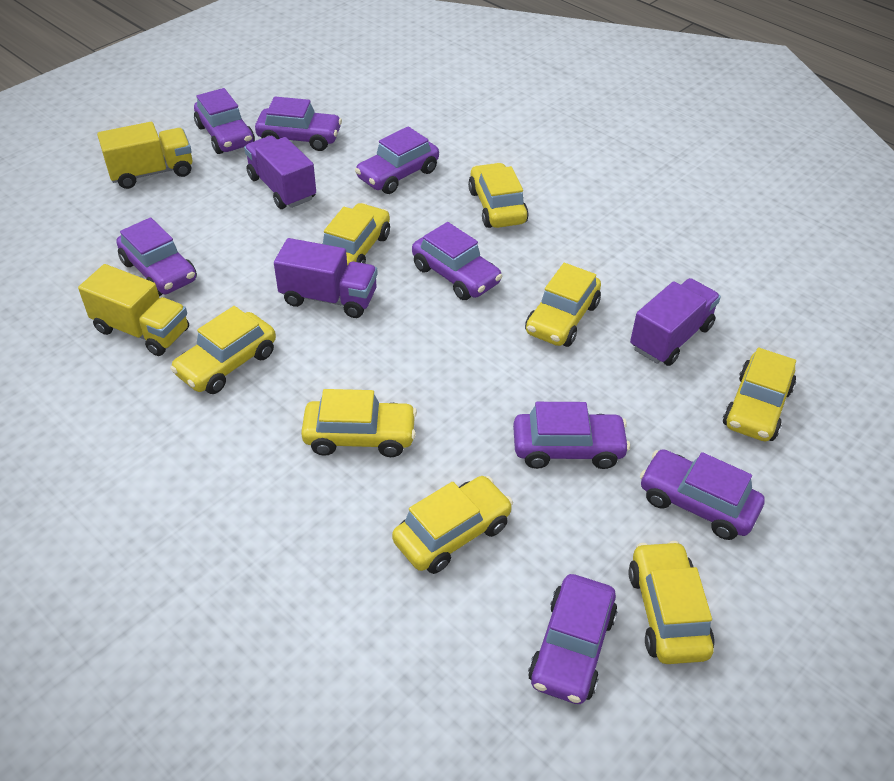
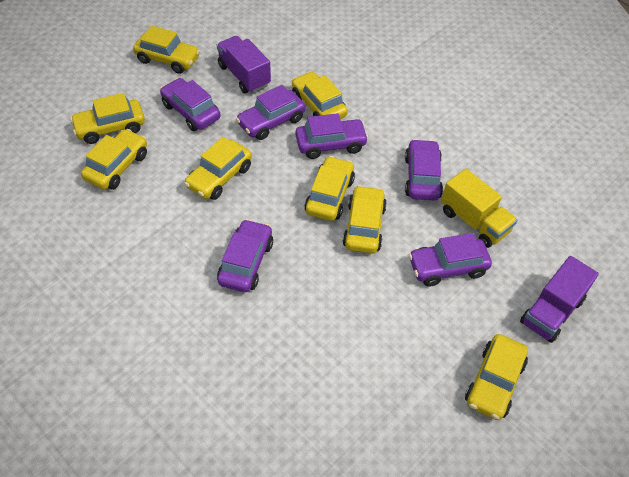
purple car: [116,217,197,296] [194,88,255,154] [255,97,342,151] [355,126,439,194] [412,222,502,300] [513,402,630,469] [528,574,618,704] [640,449,765,540] = 8 -> [160,78,220,131] [217,219,273,292] [236,85,305,140] [295,113,369,159] [405,139,443,200] [408,233,492,287] = 6
purple truck: [244,136,316,209] [274,238,378,318] [630,278,721,366] = 3 -> [217,36,271,94] [520,256,599,343] = 2
yellow truck: [78,264,189,356] [97,122,192,189] = 2 -> [441,169,518,248] = 1

